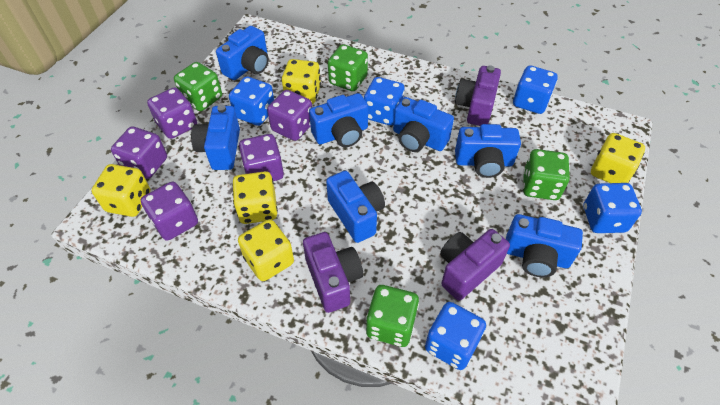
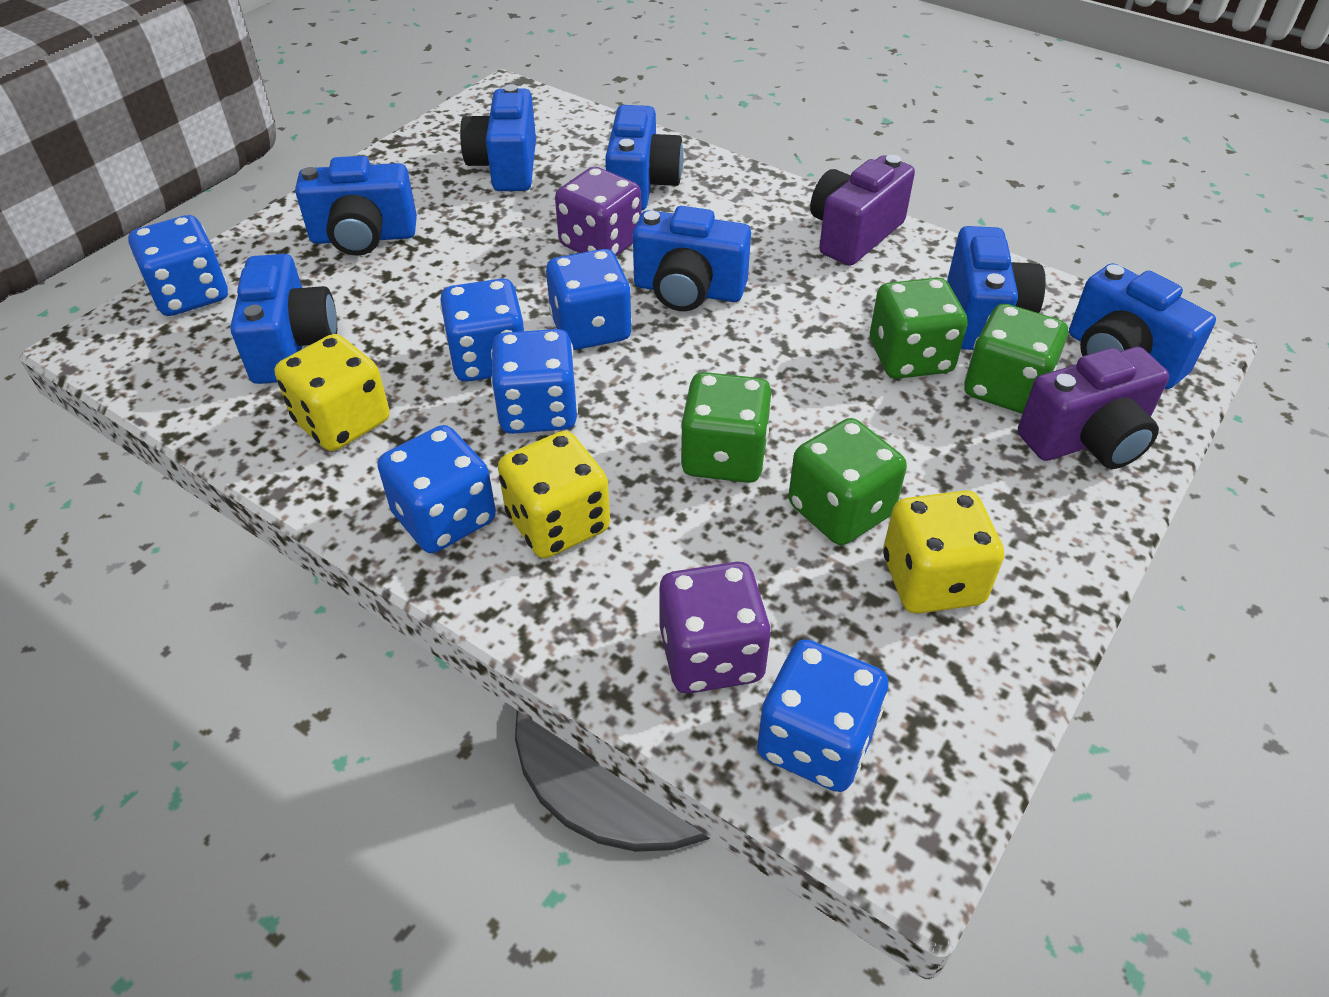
blue dice: [229,76,274,126] [364,77,405,126] [425,302,486,370] [513,65,558,114] [584,183,642,233] = 5 -> [128,215,228,316] [377,425,496,553] [440,278,524,382] [491,329,578,434] [546,249,632,350] [757,639,888,792] = 6
purple camera: [303,232,363,313] [440,229,510,301] [455,65,501,126] = 3 -> [810,155,915,266] [1018,347,1169,469] = 2
purple dice: [111,127,167,179] [141,182,198,241] [147,87,197,139] [239,134,284,181] [267,90,312,141] = 5 -> [555,167,641,256] [659,562,771,694] = 2
yellow dice: [92,164,151,217] [232,171,278,224] [238,219,294,281] [282,59,321,104] [591,133,645,183] = 5 -> [275,334,390,451] [498,431,610,559] [883,490,1004,614] = 3

